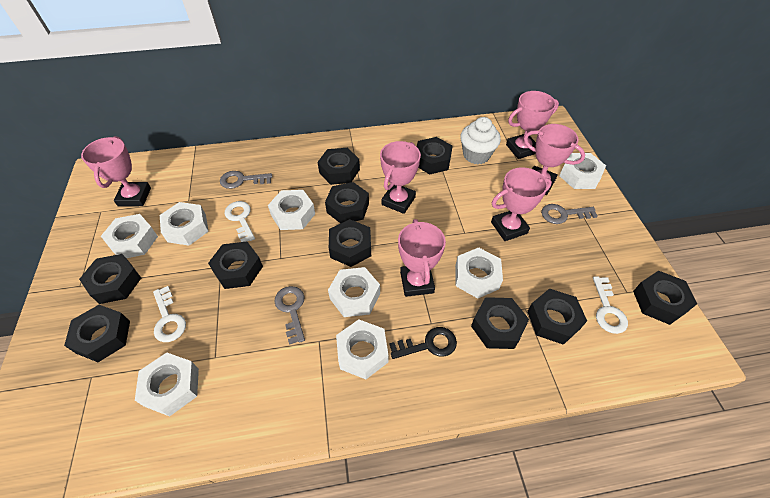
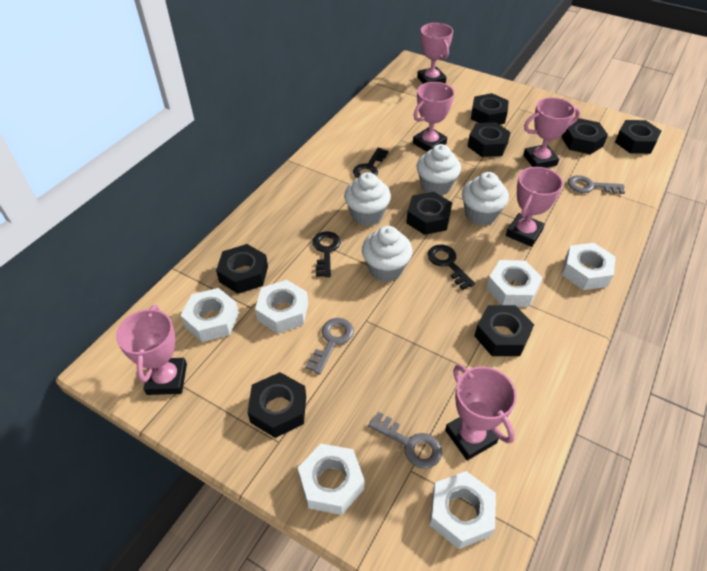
black key: [389,327,457,359] = 1 -> [313,231,341,277] [353,147,389,178] [427,245,475,290] = 3
black nut: [64,305,130,362] [79,254,141,304] [208,242,263,289] [317,148,360,185] [325,182,369,224] [329,219,371,267] [417,137,453,175] [471,297,529,349] [527,289,587,345] [633,271,697,325] = 10 -> [216,244,268,294] [247,372,306,438] [406,192,452,235] [467,122,511,157] [471,93,509,125] [474,305,534,356] [561,118,608,155] [615,120,661,154] = 8
white cupcake: [460,117,501,164] = 1 -> [344,172,391,226] [362,226,413,282] [417,144,461,196] [462,172,509,226] = 4
white key: [153,286,186,342] [225,201,255,242] [593,276,628,334] = 3 -> none = 0
white nut: [101,214,158,258] [135,352,199,416] [160,202,209,246] [268,190,315,230] [328,267,380,317] [336,320,388,379] [455,247,503,298] [559,153,606,189] = 8 -> [181,288,239,342] [255,280,308,334] [298,444,365,515] [430,471,496,549] [486,260,543,307] [562,243,616,290] = 6

